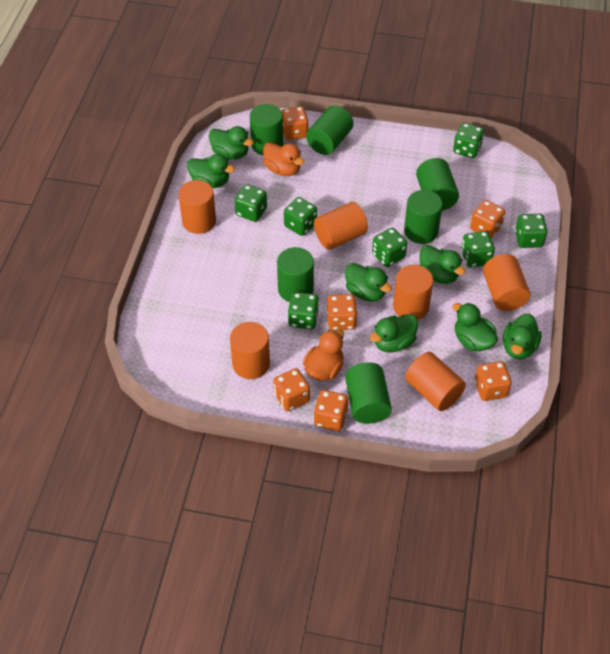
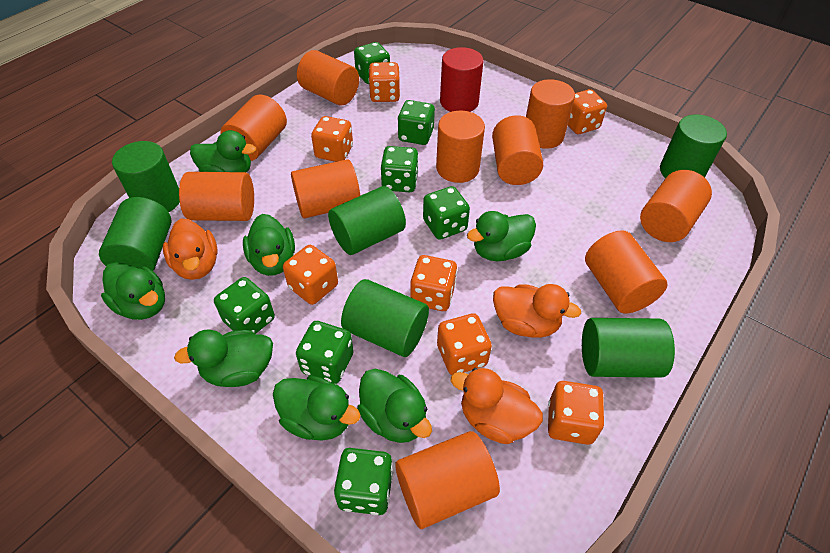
orange cylinder: [178,180,216,234] [230,322,270,379] [314,202,368,250] [393,265,433,320] [405,352,466,411] [483,254,530,311] = 6 -> [179,172,254,221] [220,94,287,161] [291,159,360,218] [297,50,359,106] [395,431,500,529] [436,111,485,183] [492,115,543,185] [526,79,575,149] [585,230,668,313] [640,170,712,242] = 10
orange dice: [273,368,310,412] [281,106,309,140] [314,390,348,431] [327,294,357,331] [470,200,505,238] [475,361,512,401] = 6 -> [283,245,338,305] [311,116,353,162] [369,62,400,102] [410,255,457,311] [437,313,492,375] [548,381,604,445] [568,89,607,134] = 7
orange duck: [263,142,304,176] [303,329,344,381] = 2 -> [163,219,218,280] [451,368,543,444] [493,284,581,338] = 3
red cylinder: none = 0 -> [440,47,483,112] = 1

